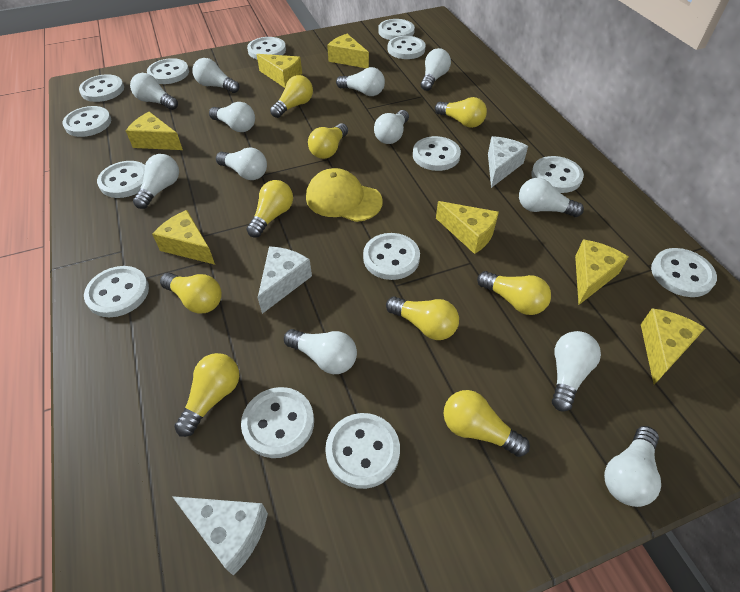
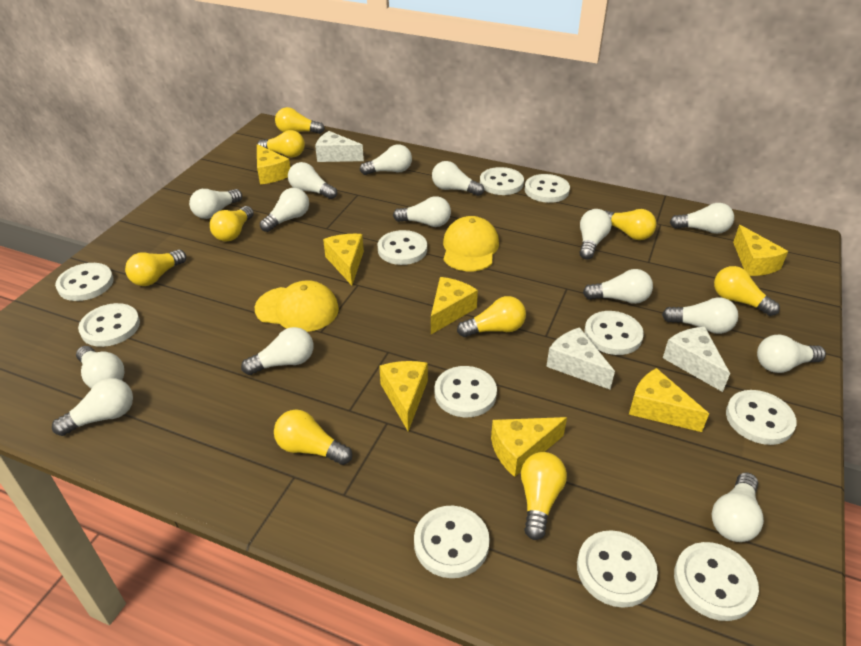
white button: [62,106,111,137] [79,74,124,102] [84,266,149,317] [97,161,145,198] [147,58,189,84] [241,387,314,458] [247,37,286,59] [325,413,400,489] [363,233,420,280] [378,19,415,40] [388,36,426,59] [413,136,461,171] [531,156,584,193] [651,248,717,297] = 14 -> [55,263,114,301] [78,303,140,347] [378,230,427,265] [414,506,490,578] [434,366,497,417] [480,167,524,195] [525,174,570,203] [577,530,658,608] [584,311,644,355] [674,542,759,621] [726,390,797,445] = 11
white light bulb: [130,73,178,110] [133,154,179,209] [192,58,240,93] [209,102,255,132] [216,148,267,180] [284,329,357,374] [336,67,385,96] [374,110,409,144] [421,48,451,91] [519,178,584,217] [552,331,601,412] [604,426,661,507] = 12 -> [52,378,133,436] [76,346,124,389] [189,189,242,219] [241,327,313,375] [260,188,309,232] [288,162,337,199] [360,144,412,175] [393,196,451,227] [432,161,484,196] [580,209,612,260] [583,269,653,304] [662,297,738,334] [670,203,734,234] [712,473,764,542] [757,335,826,373] = 15
yellow cap: [306,168,382,222] = 1 -> [255,280,339,332] [443,216,499,271] = 2

